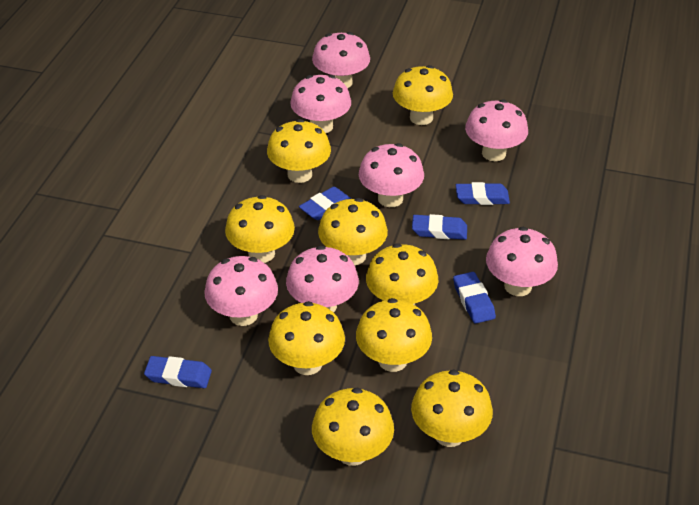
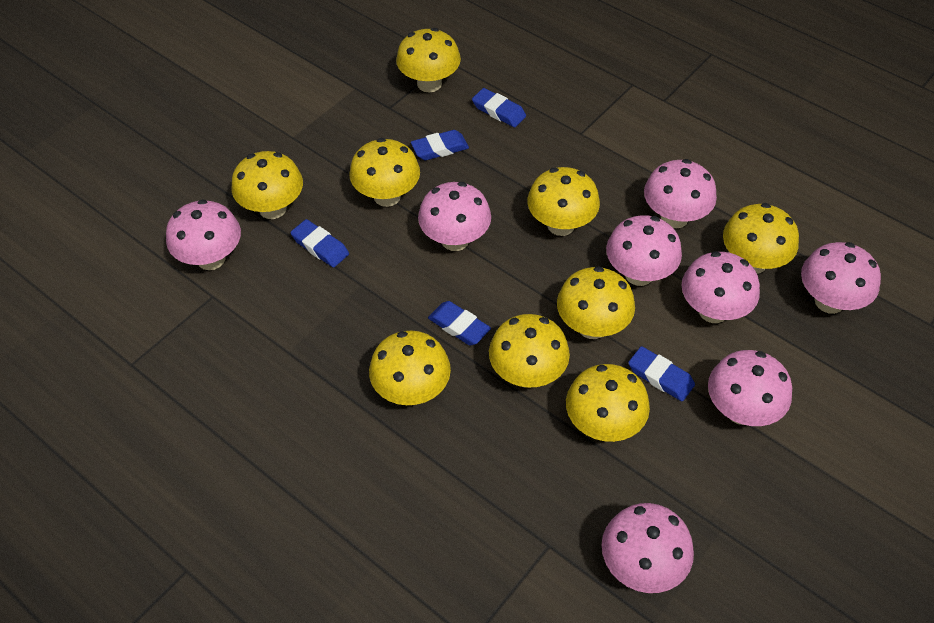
pink mushroom: [204,256,278,326] [286,246,359,312] [290,75,351,133] [312,32,370,88] [359,143,424,207] [465,99,528,161] [486,227,558,296] = 7 -> [166,199,241,270] [418,182,491,251] [602,503,694,593] [606,215,682,286] [644,159,717,228] [681,251,760,323] [708,350,792,426] [801,242,881,314] = 8

